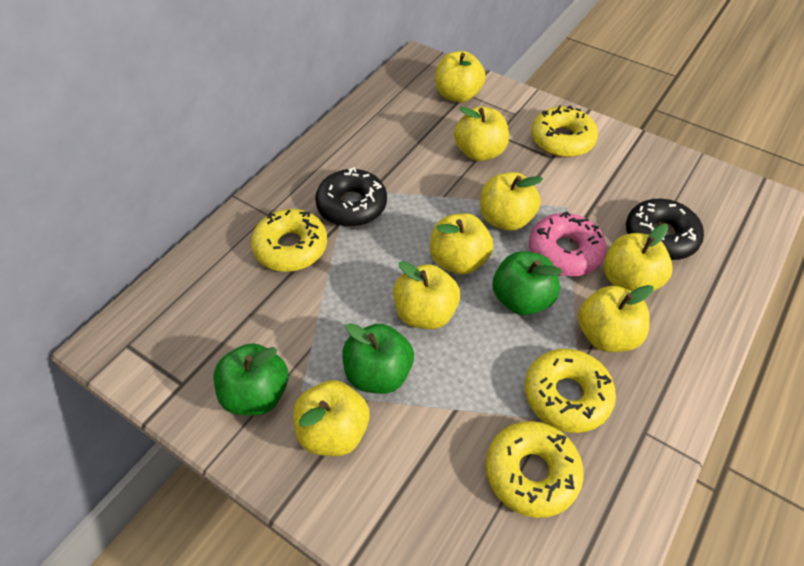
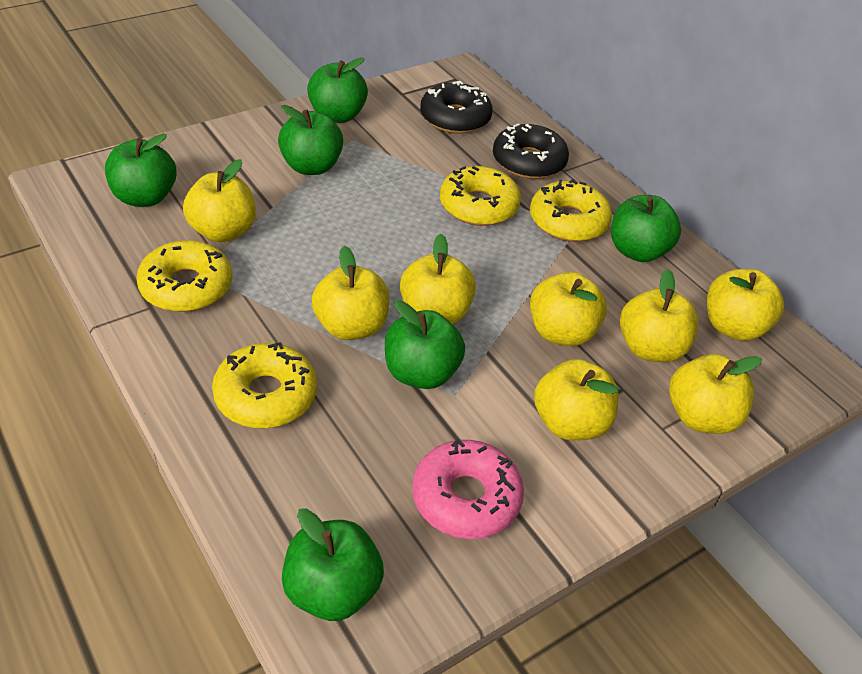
green apple: [214,343,288,415] [342,323,414,394] [493,251,562,315] = 3 -> [105,133,177,207] [278,105,343,175] [282,508,384,621] [307,57,368,123] [385,300,465,389] [611,195,681,262] = 6

